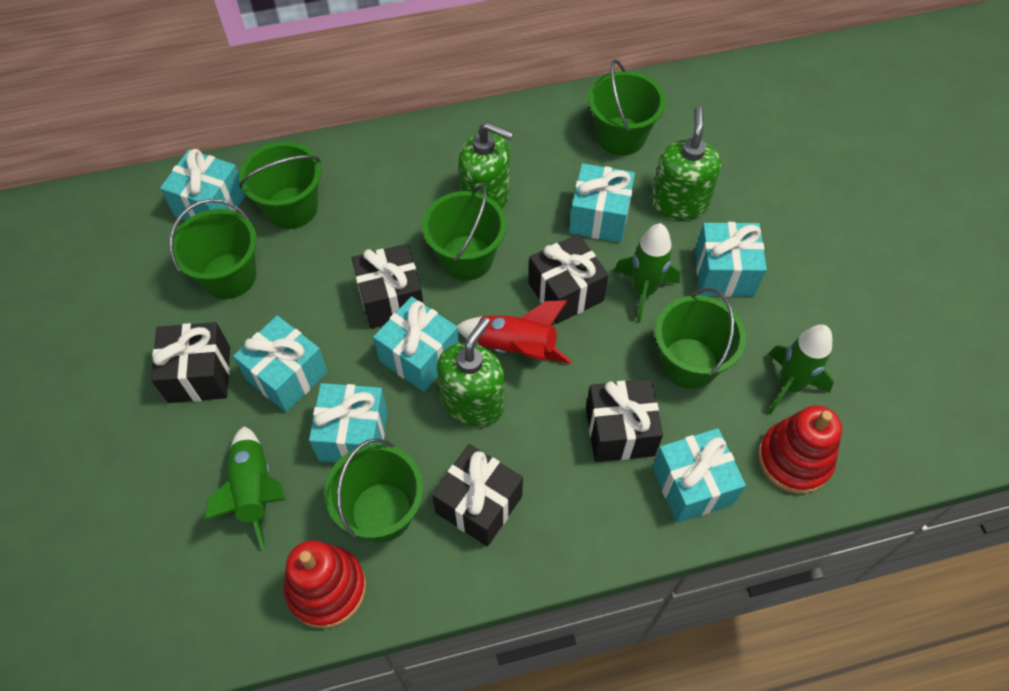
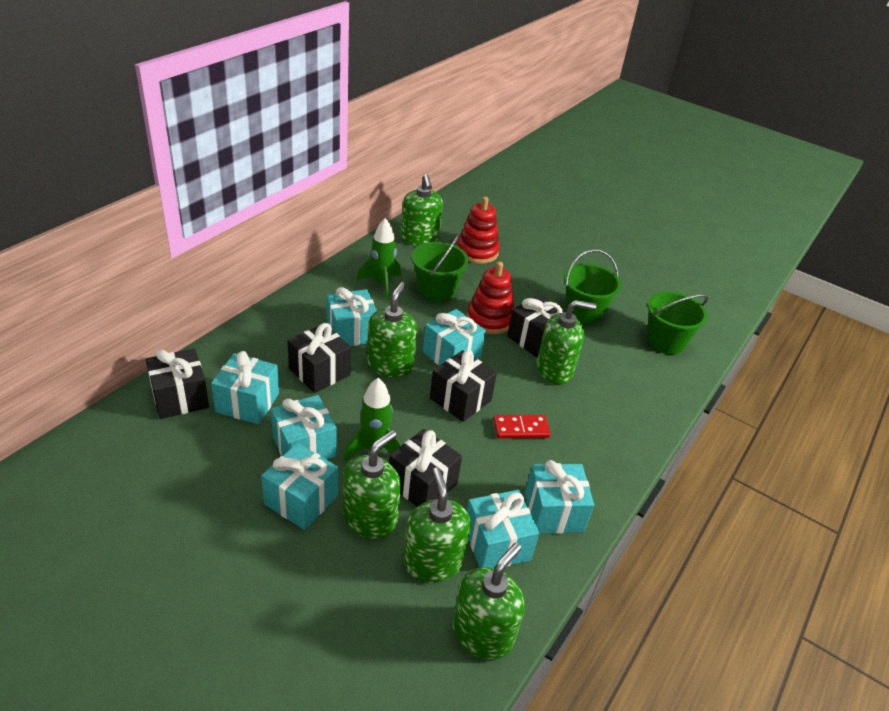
green bucket: [169,199,257,299] [239,142,321,229] [324,438,424,542] [422,184,506,281] [588,59,666,155] [655,288,746,389] = 6 -> [411,233,469,302] [564,249,622,324] [646,291,708,354] = 3
green rocket: [204,426,286,549] [614,223,680,323] [768,325,834,415] = 3 -> [344,378,401,462] [357,218,401,301] = 2
green soap dispenser: [437,317,505,427] [458,122,514,209] [651,107,721,220] = 3 -> [343,430,401,539] [367,282,418,377] [401,174,443,246] [403,467,471,582] [452,543,525,660] [537,300,596,384] = 6
red domino: none = 0 -> [493,415,551,439] = 1
red rocket: [457,300,572,364] = 1 -> none = 0

